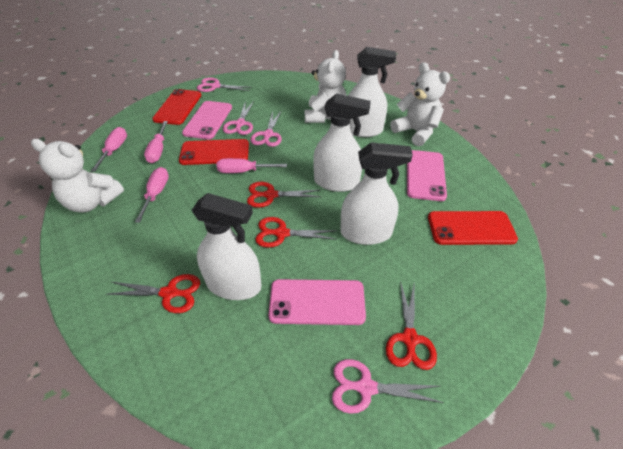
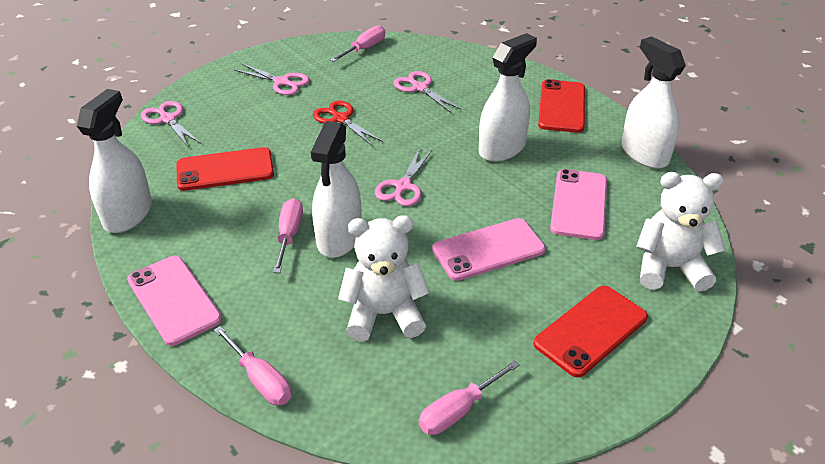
red scissors: [106,274,200,313] [247,182,321,208] [255,217,337,248] [386,281,437,370] = 4 -> [313,100,383,146] = 1
white teddy bear: [31,139,124,213] [305,50,347,123] [390,62,450,146] = 3 -> [338,215,430,342] [636,172,726,291] = 2

